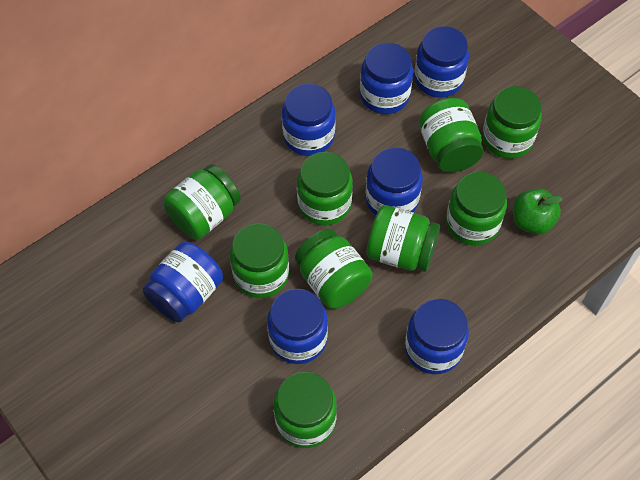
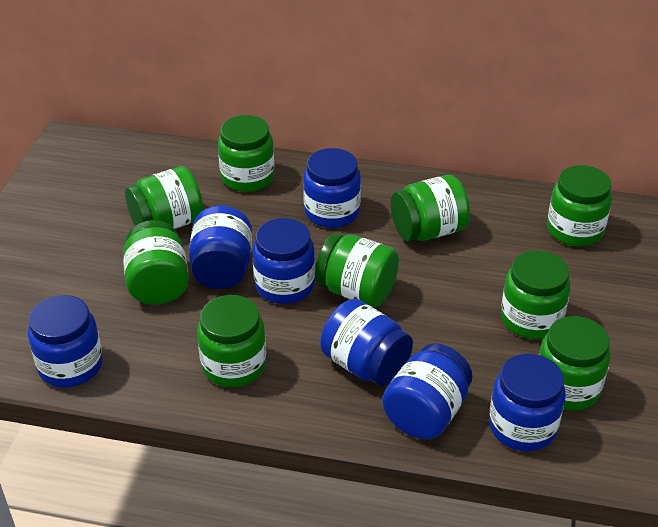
green apple: [513,189,563,235] = 1 -> none = 0

